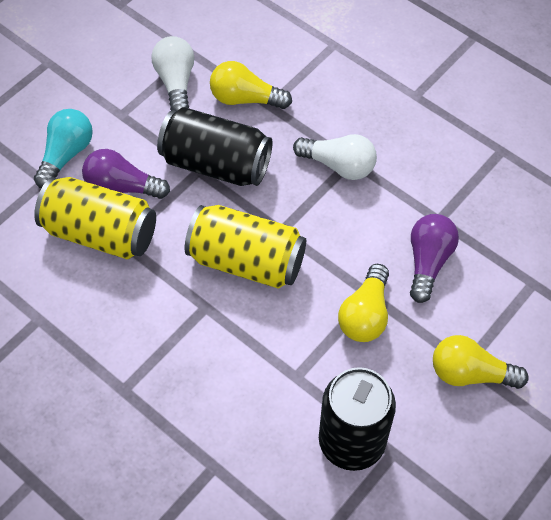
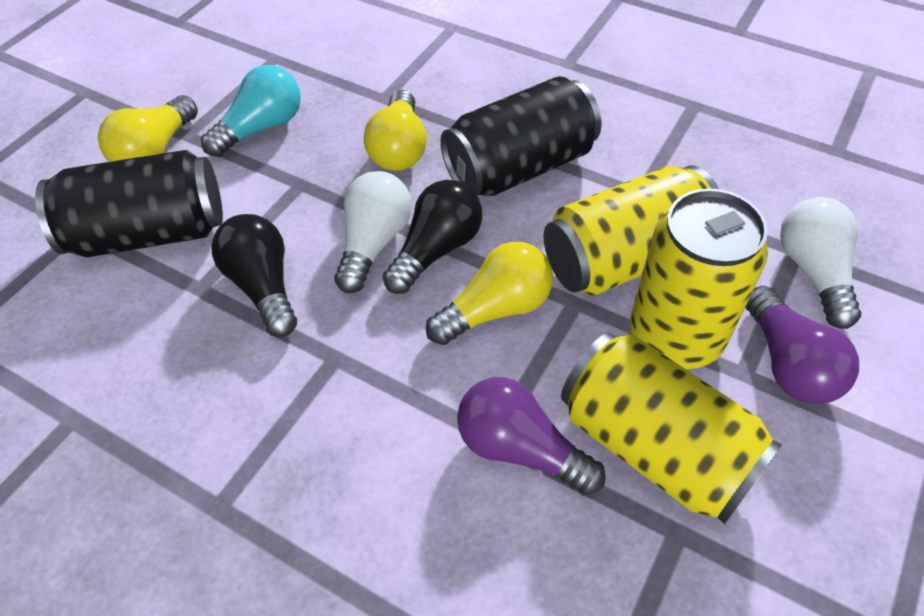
black light bulb: none = 0 -> [212,214,297,337] [382,180,482,294] = 2
yellow can: [34,177,156,259] [185,205,306,289] = 2 -> [544,165,719,296] [561,333,782,524] [630,189,768,369] = 3

